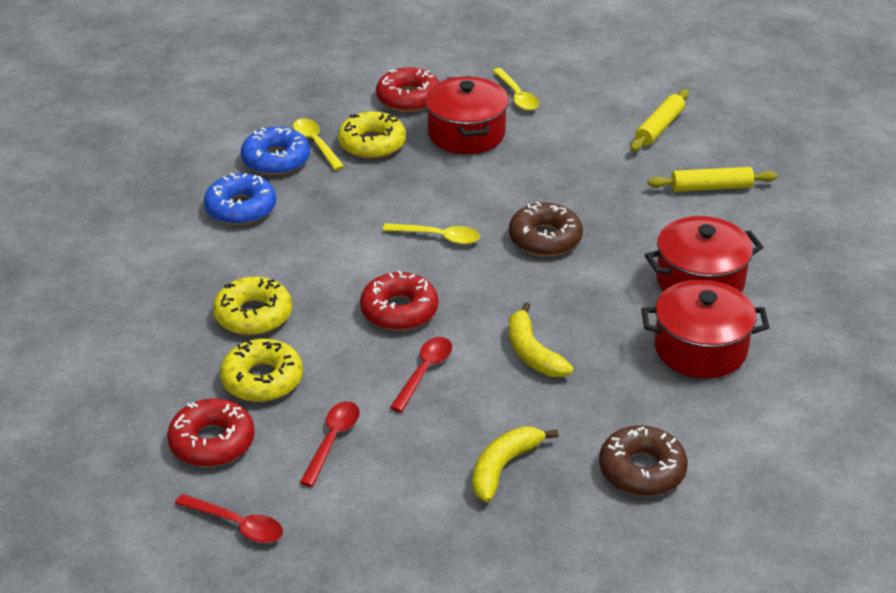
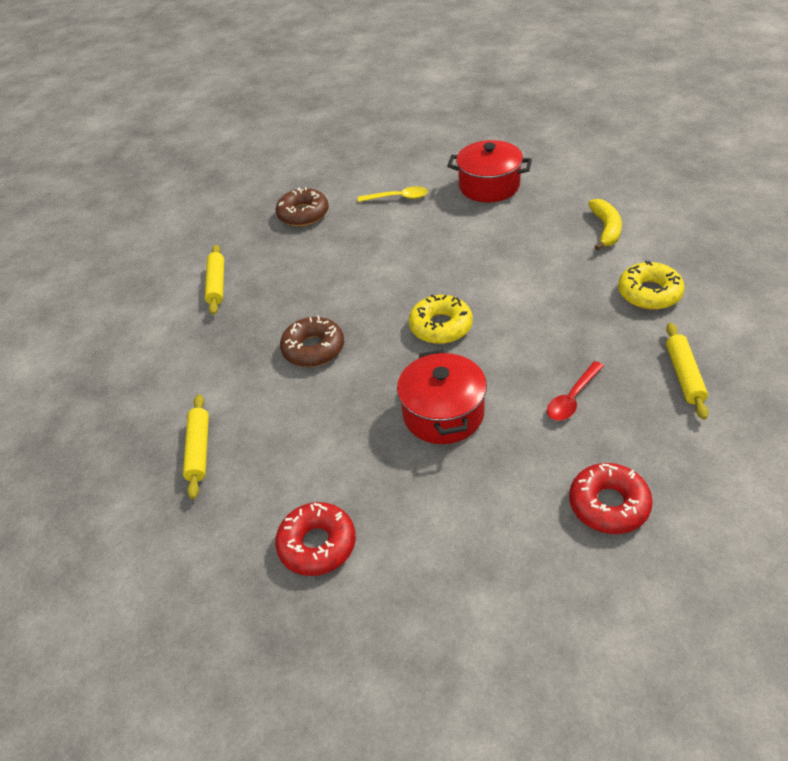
blue donut: [204,173,276,225] [241,127,310,175] = 2 -> none = 0
red donut: [167,399,255,467] [360,270,438,331] [376,67,439,112] = 3 -> [275,502,356,576] [569,463,653,534] = 2
red pot: [425,76,509,154] [641,280,770,379] [645,216,764,292] = 3 -> [397,349,487,444] [447,140,532,202] = 2
red spoon: [175,494,283,543] [300,401,360,487] [390,337,452,412] = 3 -> [547,361,604,421] = 1
yellow banana: [472,427,558,503] [509,302,573,377] = 2 -> [588,199,622,251] = 1
yellow donut: [213,277,292,335] [220,339,303,402] [338,111,406,159] = 3 -> [409,295,473,344] [618,261,685,310] = 2
yellow rolling pin: [630,89,689,152] [648,167,777,192] = 2 -> [183,394,209,499] [205,245,224,315] [666,323,709,420] = 3
yellow spoon: [293,118,345,170] [382,223,480,245] [492,68,539,111] = 3 -> [358,186,428,202] = 1

